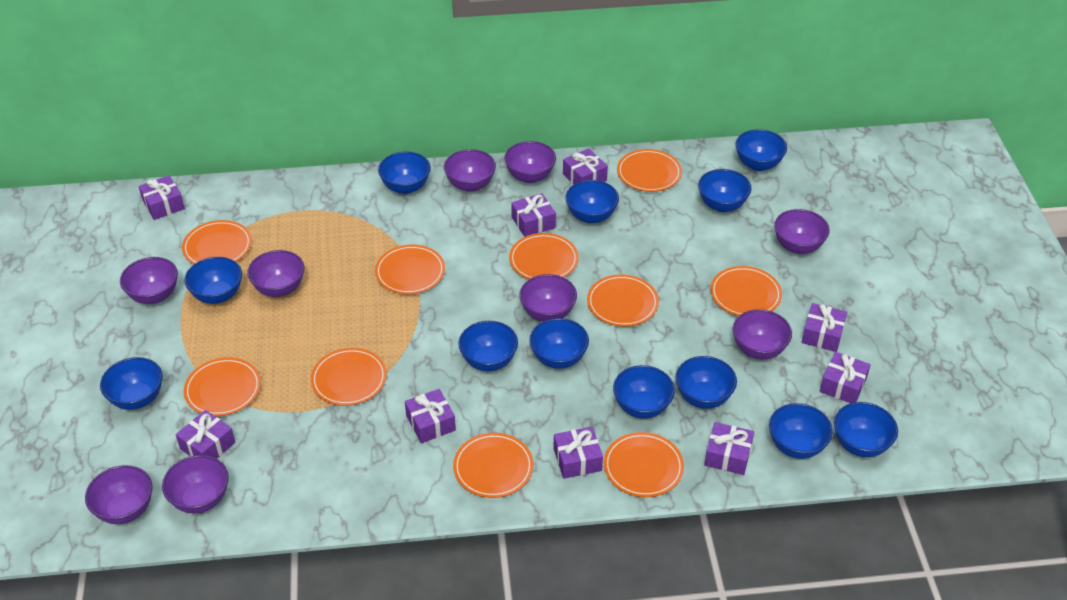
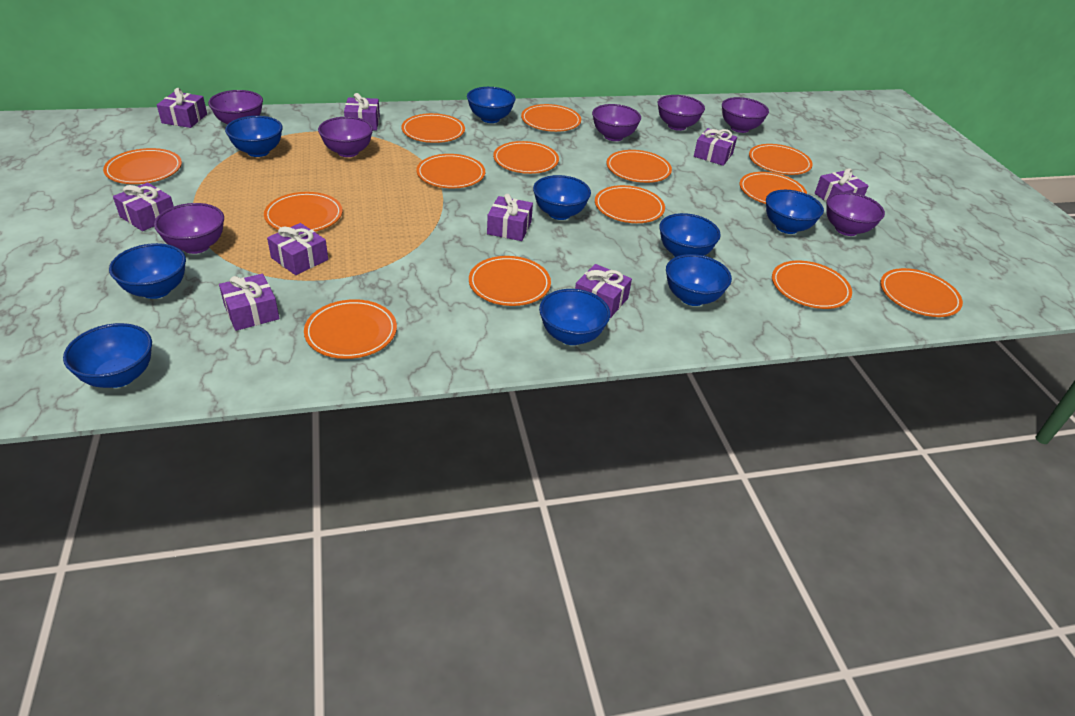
blue bowl: [100,357,163,410] [184,257,242,304] [378,152,431,194] [458,321,518,371] [529,318,589,369] [565,180,619,224] [613,365,675,418] [676,356,737,409] [698,169,752,212] [735,129,787,171] [769,403,833,459] [834,402,898,457] = 12 -> [63,323,152,388] [109,243,186,299] [225,116,283,157] [467,87,515,123] [533,175,591,220] [539,289,610,345] [659,213,721,257] [666,254,732,306] [766,190,824,234] = 9
orange plate: [182,220,252,264] [184,357,261,416] [311,348,387,406] [375,244,445,294] [453,433,534,498] [509,233,579,279] [587,275,659,327] [604,432,684,497] [617,149,682,192] [710,266,782,316] = 10 -> [103,148,182,184] [264,192,343,231] [304,299,397,359] [402,113,465,143] [416,154,485,188] [469,256,551,306] [493,141,559,174] [521,104,581,132] [595,185,665,223] [607,150,672,183] [740,172,807,204] [749,144,813,175] [772,261,852,309] [880,268,963,317] = 14
purple bowl: [85,465,153,524] [120,257,178,304] [162,455,229,514] [247,250,304,297] [444,149,496,192] [504,141,556,183] [519,274,577,322] [732,309,792,359] [774,209,830,254] = 9 -> [154,203,224,254] [208,90,263,124] [318,117,373,157] [592,104,641,141] [658,95,705,131] [722,97,769,133] [826,192,885,236] = 7

